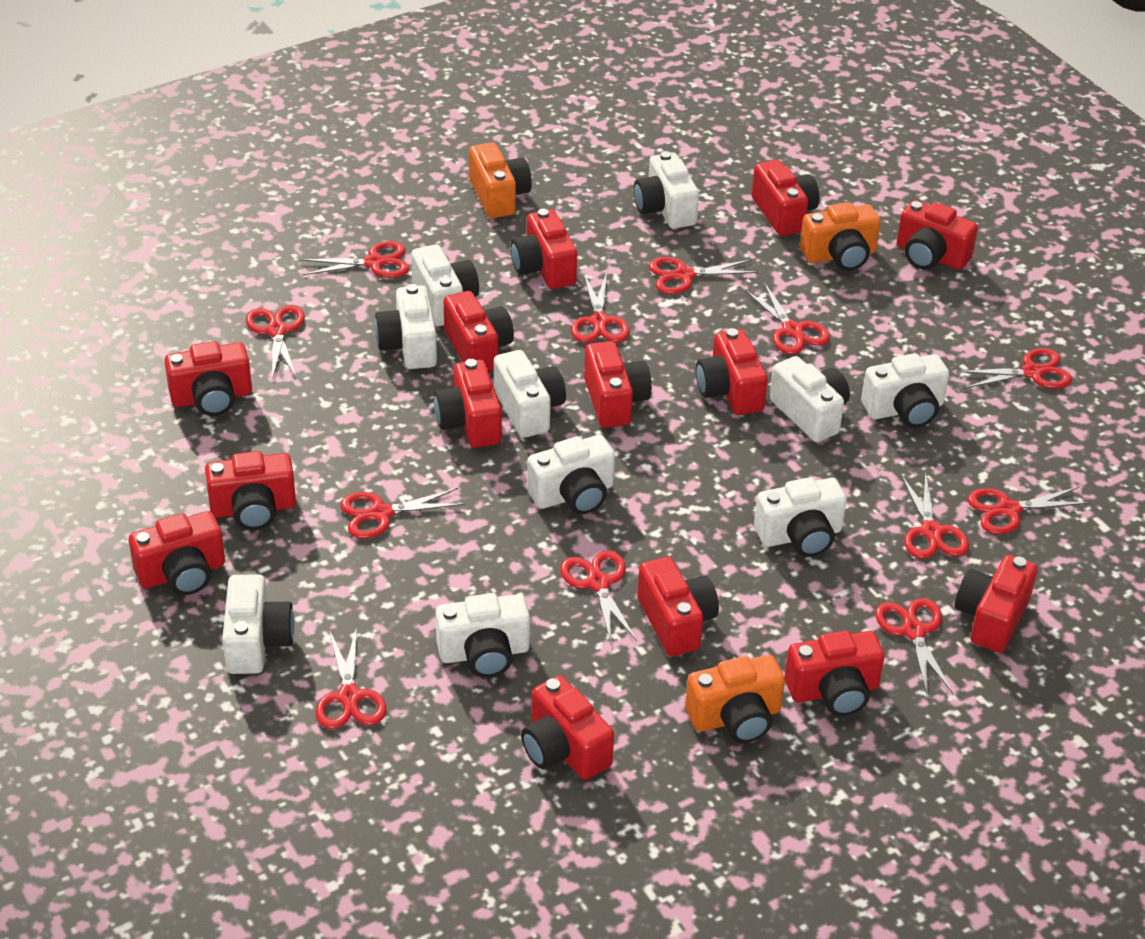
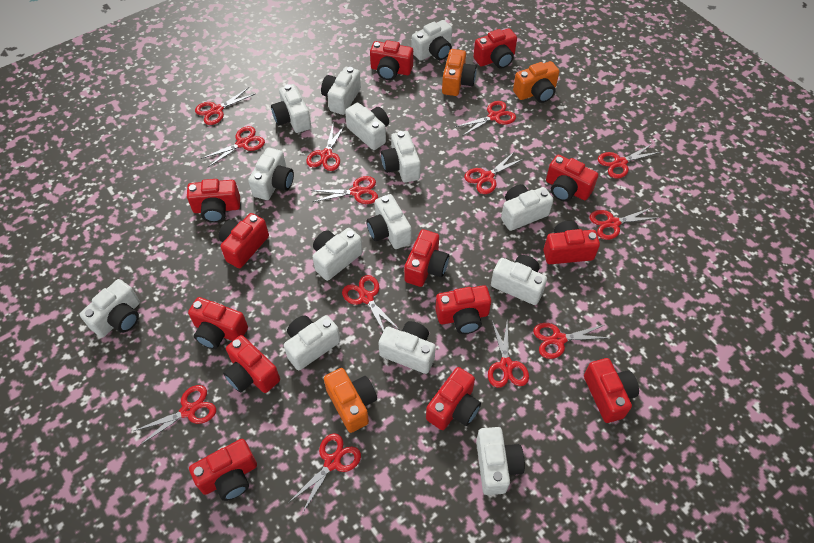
red camera: [129,511,225,595] [165,341,252,416] [205,451,296,530] [434,359,502,448] [444,291,514,371] [511,209,577,289] [521,675,614,780] [584,341,652,428] [637,557,719,657] [696,328,768,415] [752,160,820,236] [785,631,885,716] [897,200,978,270] [955,555,1038,653] = 14 -> [187,179,240,223] [188,297,248,349] [189,439,257,501] [218,213,269,268] [223,335,280,393] [370,40,413,80] [404,229,449,287] [426,367,481,430] [435,285,491,334] [473,28,517,69] [543,221,600,264] [546,155,598,201] [584,358,639,423] = 13
red scissors: [246,305,305,379] [300,241,409,278] [315,629,386,729] [340,488,465,539] [560,550,637,643] [571,272,630,343] [648,257,758,294] [744,282,830,354] [875,598,954,696] [901,471,969,559] [956,348,1072,389] [967,487,1090,534] = 12 -> [134,385,216,446] [195,87,255,125] [201,126,265,167] [288,433,361,513] [306,124,346,171] [311,176,378,204] [342,275,400,332] [455,101,516,136] [464,151,523,194] [488,321,529,388] [533,323,609,359] [590,207,660,240] [598,143,660,179] = 13
white camera: [222,574,294,674] [375,284,437,369] [411,244,479,326] [436,593,530,677] [494,350,566,437] [527,435,615,514] [634,151,699,229] [754,477,847,557] [770,356,850,442] [861,353,949,428] = 10 -> [80,279,140,337] [248,147,294,200] [271,84,311,133] [284,315,340,370] [313,228,363,281] [321,67,361,115] [345,103,389,150] [366,194,412,249] [379,321,436,374] [381,131,420,183] [412,20,452,61] [476,427,525,495] [491,255,547,305] [501,184,553,231] = 14

